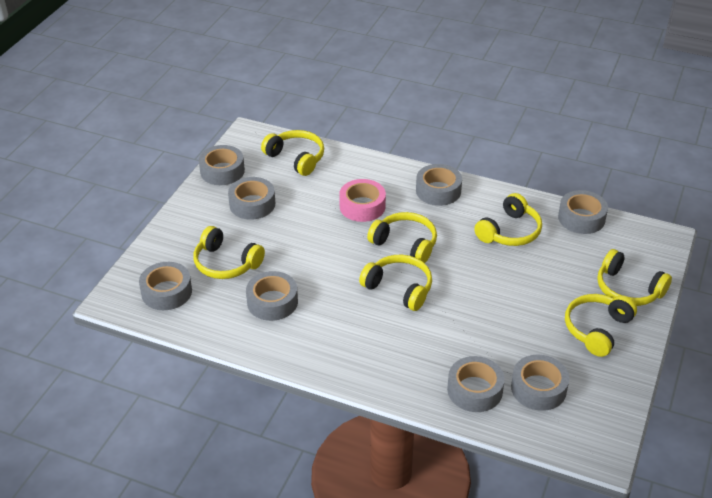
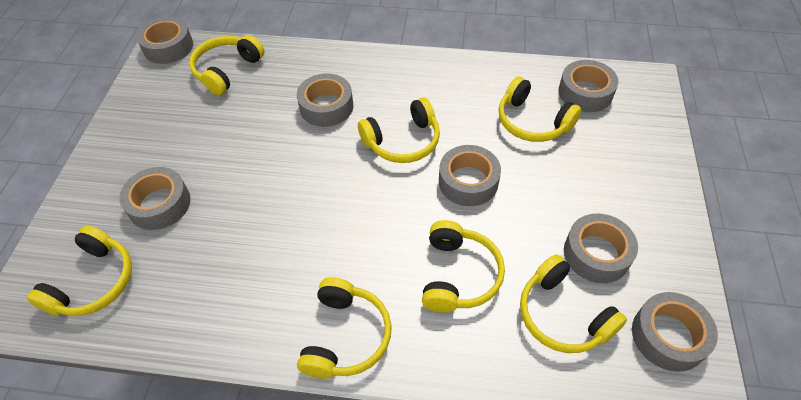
grey tape: [139,262,192,310] [199,145,245,185] [228,177,275,220] [246,271,298,321] [416,164,462,206] [447,356,505,412] [511,355,569,411] [558,190,608,234] = 8 -> [119,167,191,230] [137,17,193,64] [297,73,353,127] [439,145,501,206] [558,60,618,112] [564,213,638,283] [632,292,718,372] = 7
pink tape: [339,179,386,222] = 1 -> none = 0

